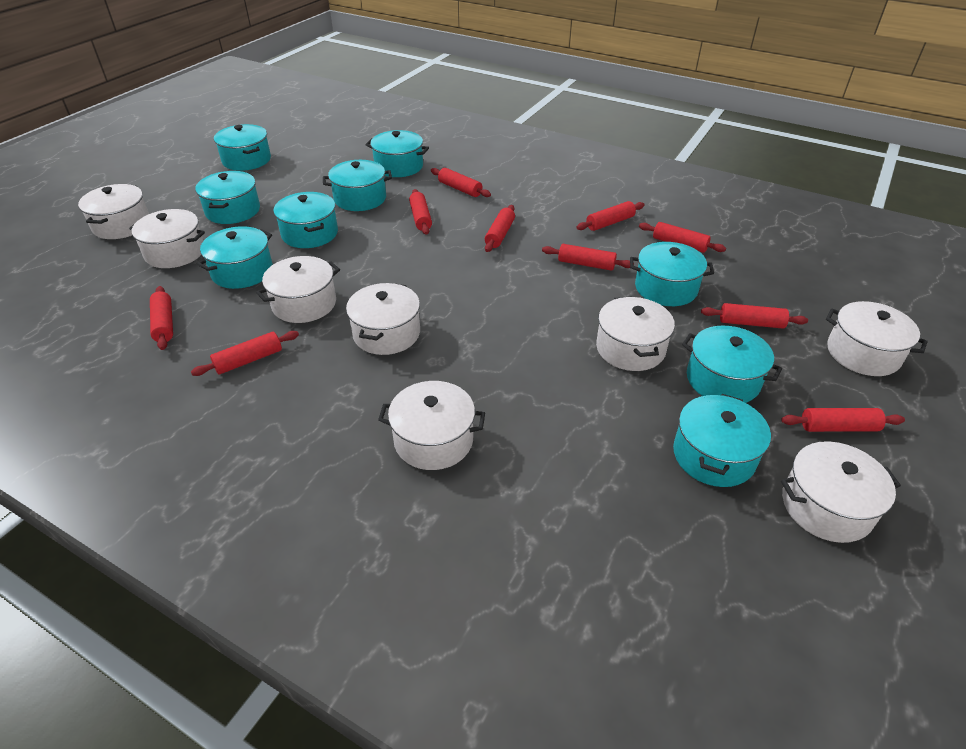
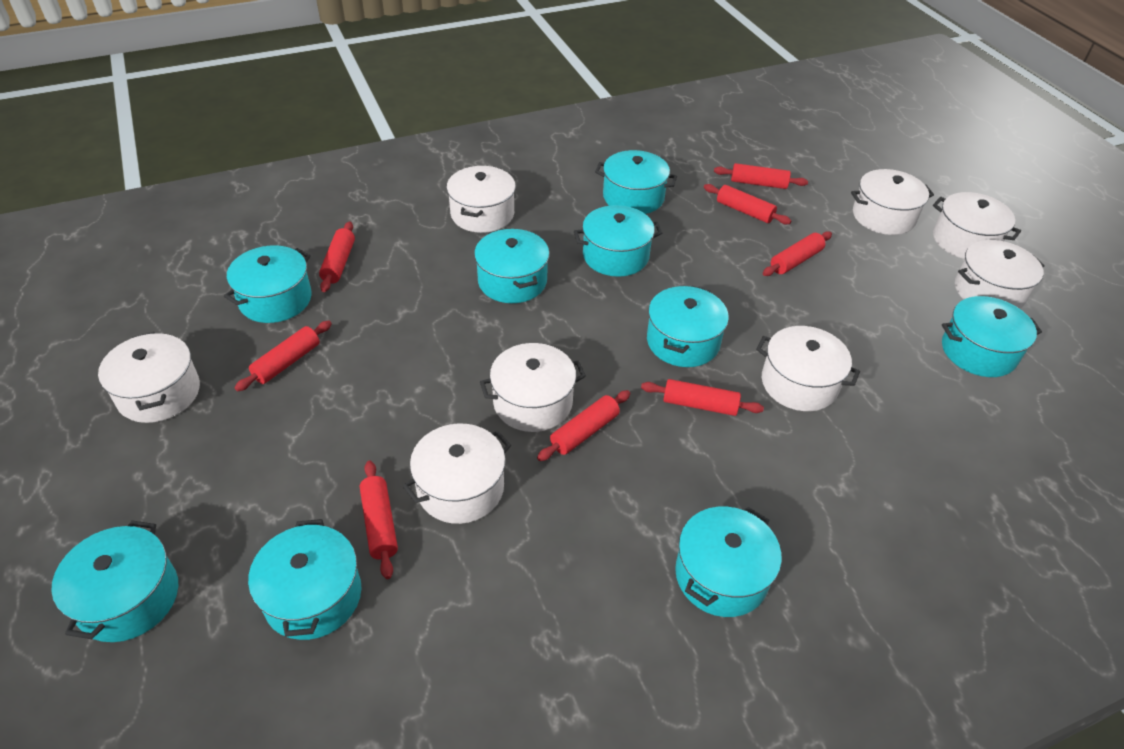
red rolling pin: [150,286,173,350] [191,331,299,376] [409,189,432,235] [431,168,491,197] [485,205,515,252] [542,244,630,271] [576,201,645,231] [639,222,726,253] [701,303,808,329] [781,408,905,432] = 10 -> [235,321,332,391] [319,222,355,292] [360,461,398,579] [537,390,630,461] [641,379,764,416] [704,184,791,225] [714,163,808,189] [763,231,832,276] = 8

